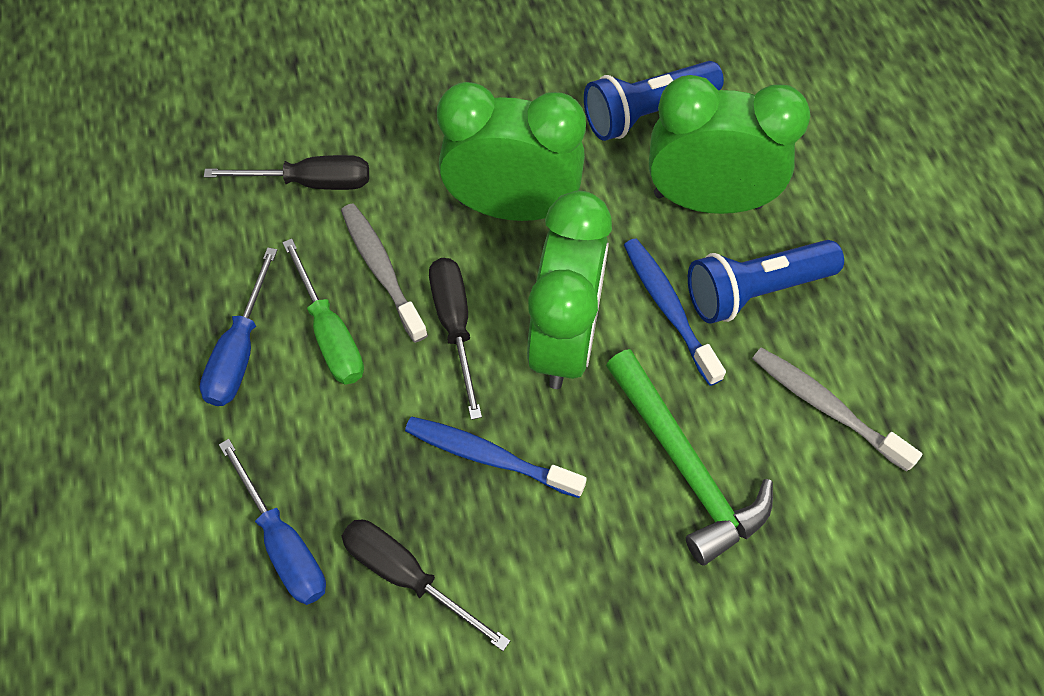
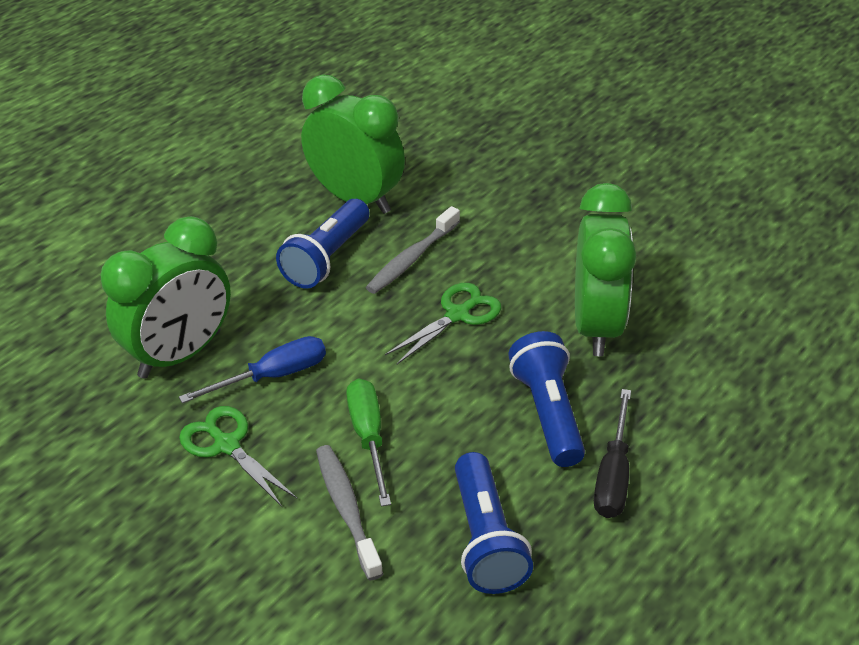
black screwdriver: [204,155,369,190] [342,519,510,651] [429,258,482,420] = 3 -> [594,389,631,518] = 1
blue flashlight: [584,61,724,141] [688,240,844,323] = 2 -> [276,199,370,288] [455,452,533,594] [508,331,585,467] = 3
blue screwdriver: [200,247,277,406] [219,439,326,605] = 2 -> [179,336,326,403] = 1
blue toothbrush: [405,417,587,498] [624,238,726,386] = 2 -> none = 0
green hammer: [606,349,773,566] = 1 -> none = 0
green scissors: none = 0 -> [179,406,297,507] [385,283,501,364] = 2

